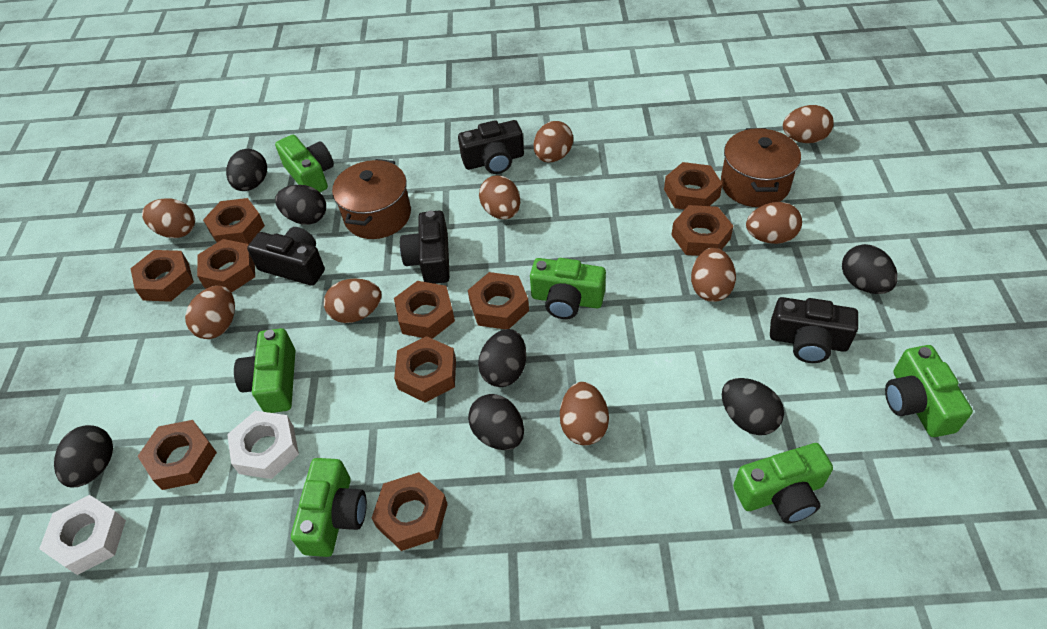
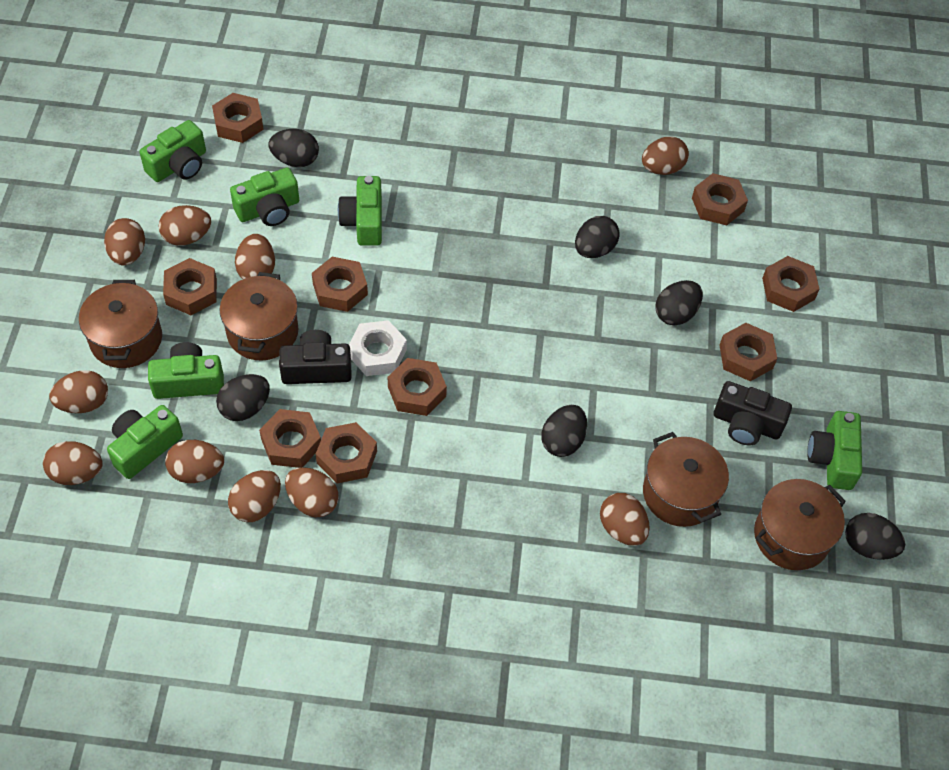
black camera: [247,227,325,286] [400,211,450,284] [458,120,524,174] [770,297,858,363] = 4 -> [279,330,352,384] [713,381,792,445] = 2
black egg: [54,425,113,487] [226,149,267,191] [275,185,326,225] [468,394,524,450] [478,329,526,387] [722,378,784,435] [842,244,898,294] = 7 -> [216,374,270,421] [269,129,319,167] [542,405,587,457] [575,216,620,258] [656,280,703,326] [845,513,905,560] = 6
brown egg: [142,198,195,238] [185,286,235,339] [324,278,382,323] [479,175,520,219] [534,121,573,162] [560,382,609,445] [691,248,736,302] [746,202,802,244] [783,105,834,143] = 9 -> [43,441,103,485] [49,370,108,413] [104,218,145,265] [158,205,211,246] [165,440,224,483] [228,470,281,522] [235,234,275,279] [285,467,339,517] [600,493,650,546] [642,137,689,175] = 10
brown nut: [130,250,194,302] [137,420,217,490] [197,239,255,293] [203,198,265,244] [372,472,448,551] [394,281,455,339] [394,336,456,403] [468,272,529,329] [664,162,722,210] [671,205,733,256] = 10 -> [163,258,217,315] [212,93,264,143] [259,409,321,468] [312,257,368,312] [316,422,377,483] [388,358,447,416] [692,173,748,225] [720,323,777,381] [762,256,819,312] = 9
brown pot: [332,159,411,239] [721,128,801,207] = 2 -> [79,280,162,368] [220,272,298,361] [643,432,729,527] [754,479,846,570] = 4
white nut: [39,495,126,575] [227,411,299,479] = 2 -> [349,320,407,376] = 1

